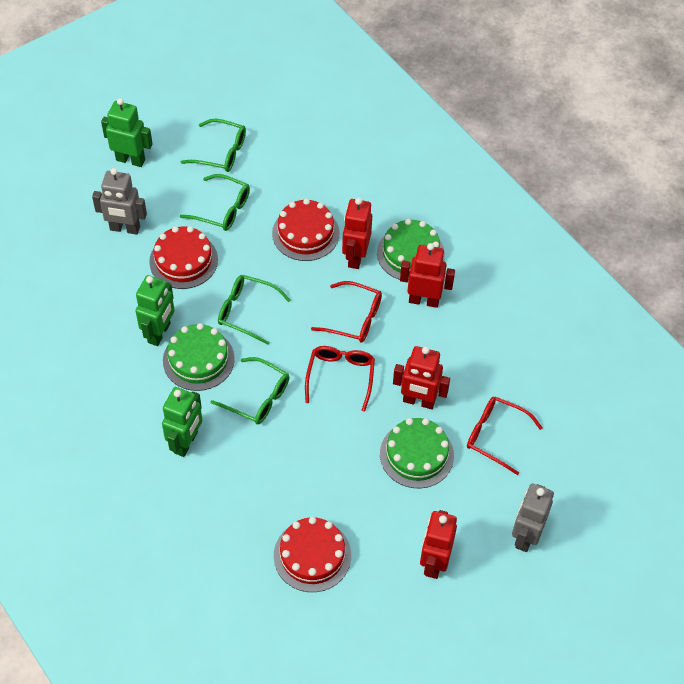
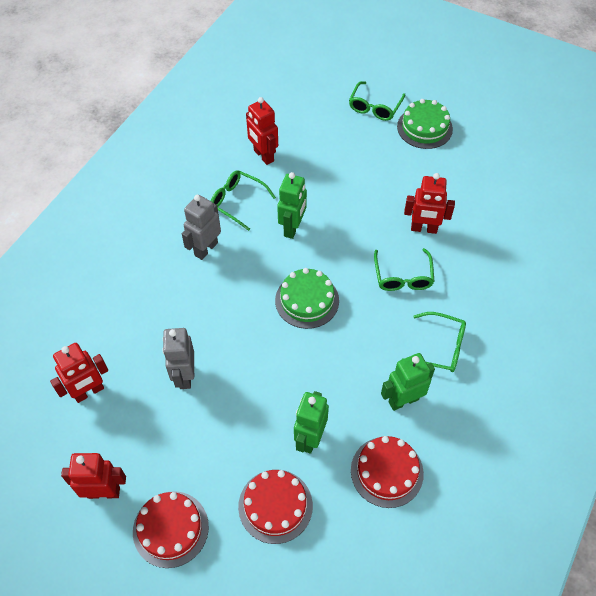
green cake: [163,323,235,391] [377,219,445,281] [380,418,454,488] = 3 -> [275,268,339,329] [397,99,453,149] = 2
red glasses: [305,346,375,412] [311,281,382,343] [467,396,543,475] = 3 -> none = 0

